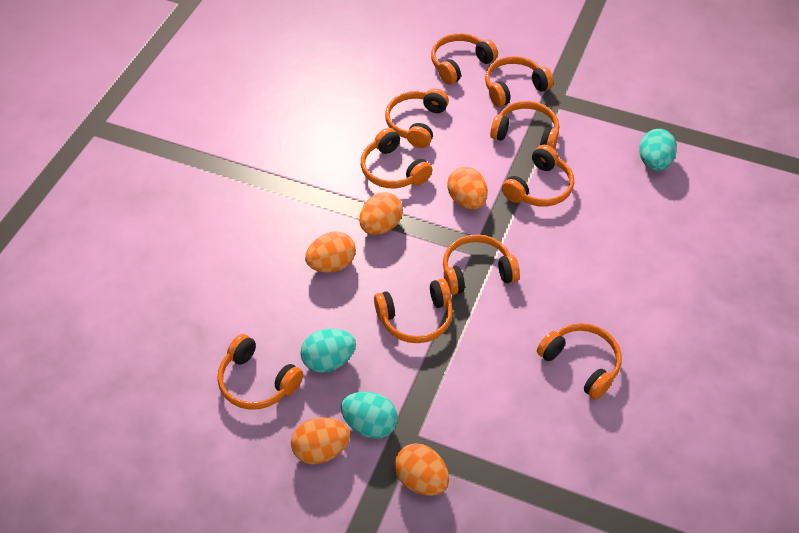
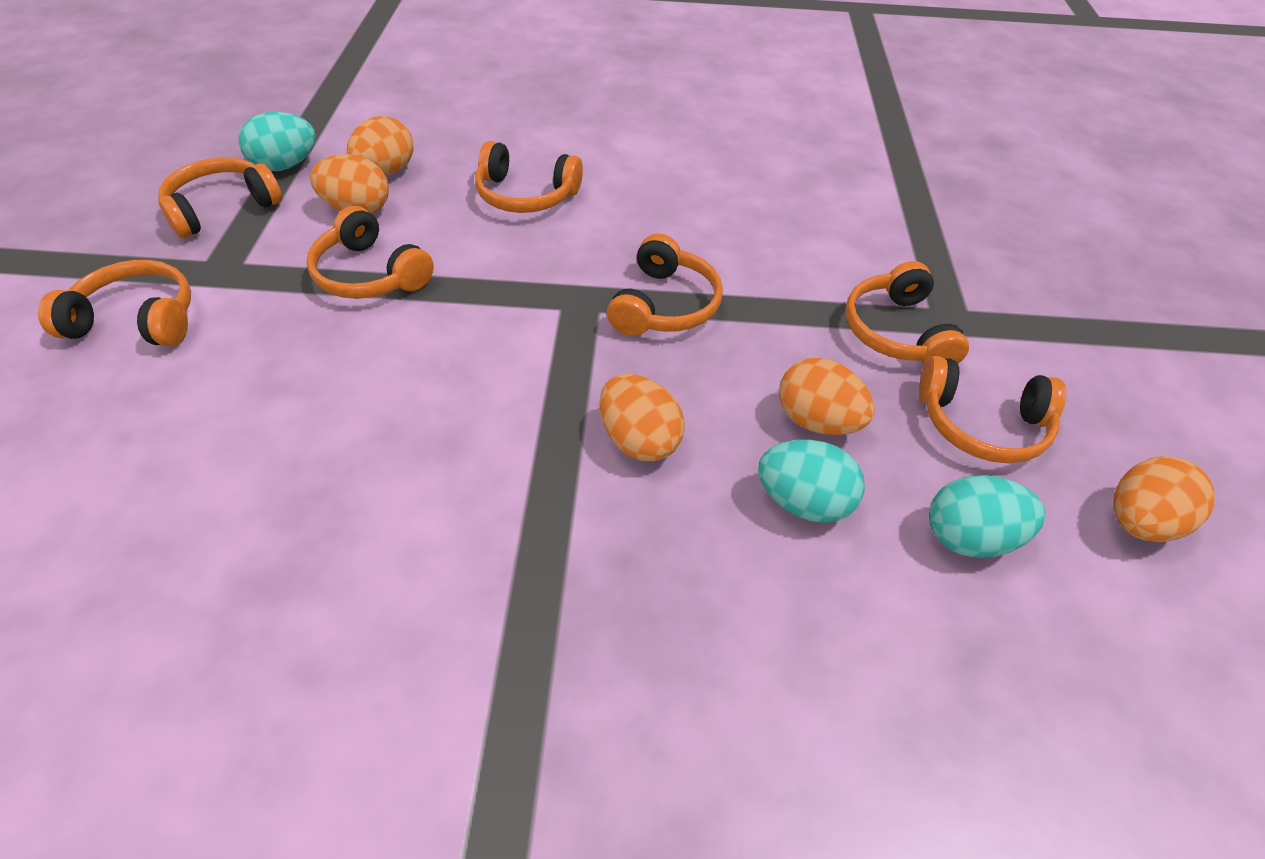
orange headphones: [217,334,303,410] [361,128,432,188] [374,279,453,343] [385,88,449,148] [431,33,498,85] [443,234,520,295] [485,56,554,107] [490,101,559,150] [502,145,574,207] [537,323,622,400] = 10 -> [38,260,191,346] [158,157,282,238] [306,206,434,299] [475,141,583,213] [607,234,723,336] [845,261,969,366] [919,356,1066,463] = 7

